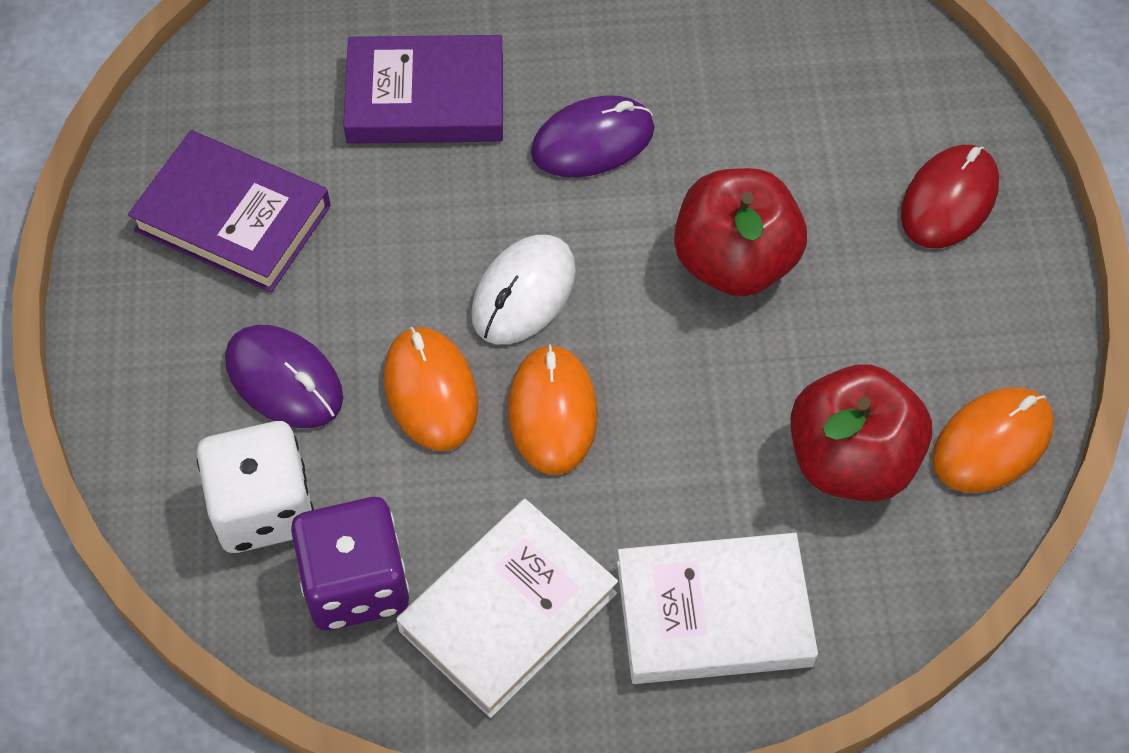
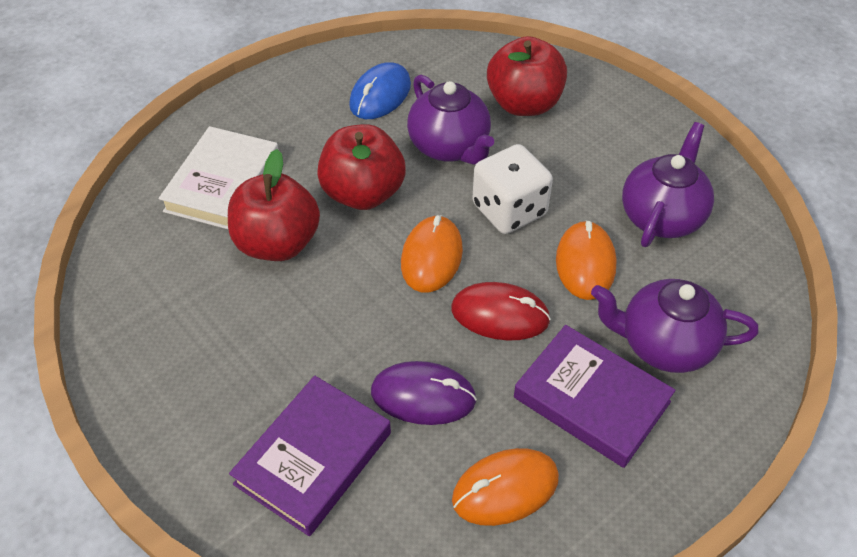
blue mouse: none = 0 -> [349,62,411,119] = 1
purple dice: [291,497,409,630] = 1 -> none = 0
purple mouse: [225,325,343,428] [531,95,655,177] = 2 -> [371,361,477,425] = 1
purple teapot: none = 0 -> [407,75,494,165] [591,279,758,373] [622,122,714,247] = 3
red apple: [674,168,807,297] [791,364,932,501] = 2 -> [228,149,320,261] [317,124,406,210] [487,36,567,116] = 3
white book: [396,499,618,718] [617,533,818,684] = 2 -> [159,126,279,229] = 1
white mouse: [471,235,576,344] = 1 -> none = 0

